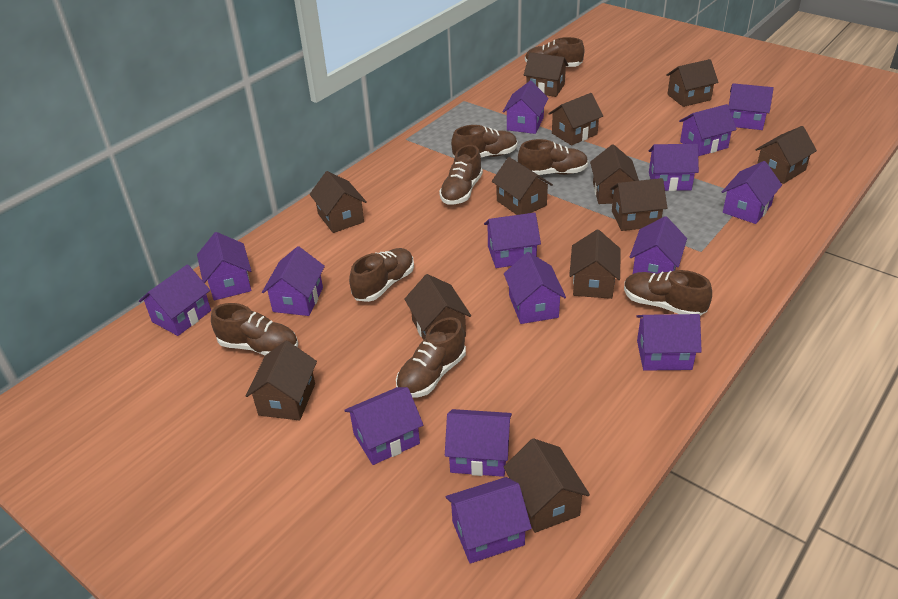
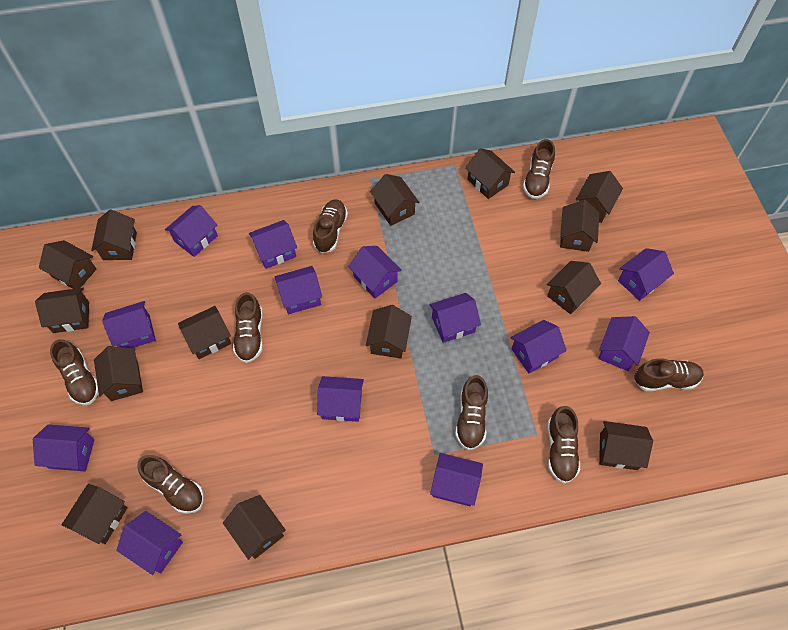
brown house: [246,341,317,421] [309,171,366,233] [404,274,471,340] [492,157,553,215] [504,438,590,533] [524,52,569,97] [548,93,603,145] [569,230,621,299] [590,144,639,204] [610,178,667,231] [666,59,719,107] [755,126,817,184] = 12 -> [35,288,89,333] [39,240,97,289] [61,484,127,544] [91,209,137,260] [94,346,143,401] [178,306,231,359] [223,495,286,560] [366,305,412,358] [370,174,419,226] [465,148,515,199] [547,261,601,314] [560,200,599,252] [576,171,623,223] [599,421,653,470] = 14
purple house: [139,264,211,336] [197,232,251,300] [262,246,325,316] [345,387,423,465] [445,409,512,477] [446,477,532,564] [484,213,541,268] [503,81,549,134] [504,252,566,324] [630,216,687,274] [636,314,702,371] [649,144,699,191] [679,104,737,156] [722,161,782,224] [729,83,774,130] = 15 -> [33,424,95,471] [102,301,156,348] [116,511,183,575] [165,205,218,257] [249,220,297,269] [275,266,322,314] [317,376,364,422] [348,246,402,298] [429,293,481,343] [430,453,483,506] [510,320,567,374] [598,316,650,371] [618,248,674,301] = 13

